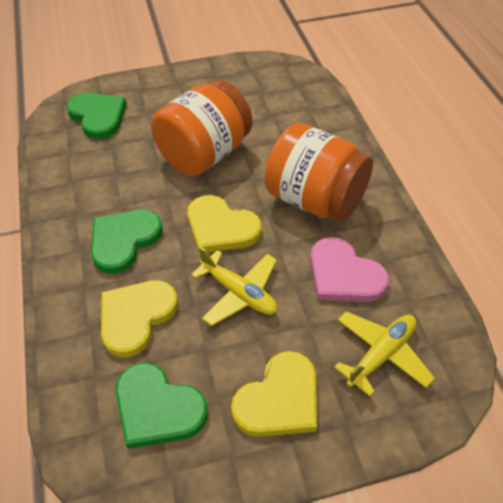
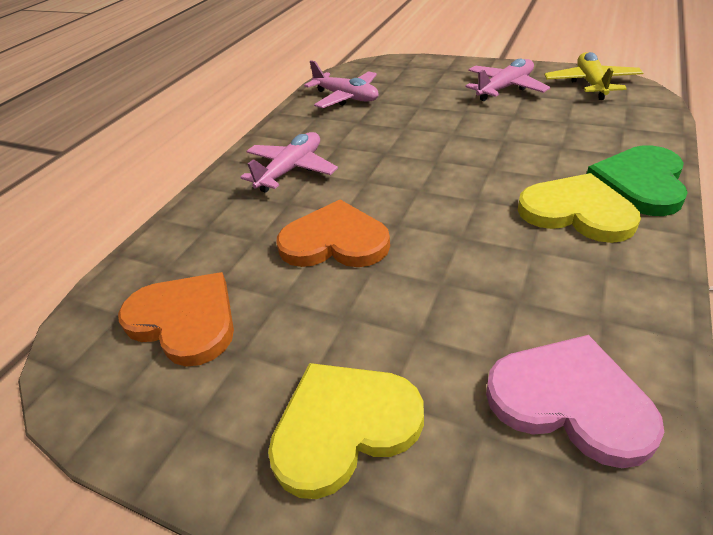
green heart: [67,93,127,139] [91,210,163,274] [116,363,208,449] = 3 -> [587,145,688,216] = 1
orange heart: none = 0 -> [118,272,234,367] [276,200,390,267] = 2
orange jar: [151,79,253,177] [264,123,373,222] = 2 -> none = 0
pink plane: none = 0 -> [240,132,338,193] [304,60,379,108] [466,59,550,101] = 3
yellow heart: [101,280,178,357] [187,195,261,254] [231,351,317,437] = 3 -> [268,363,424,499] [518,173,641,243] = 2
yellow plane: [191,247,277,326] [334,312,435,396] = 2 -> [544,52,643,100] = 1

